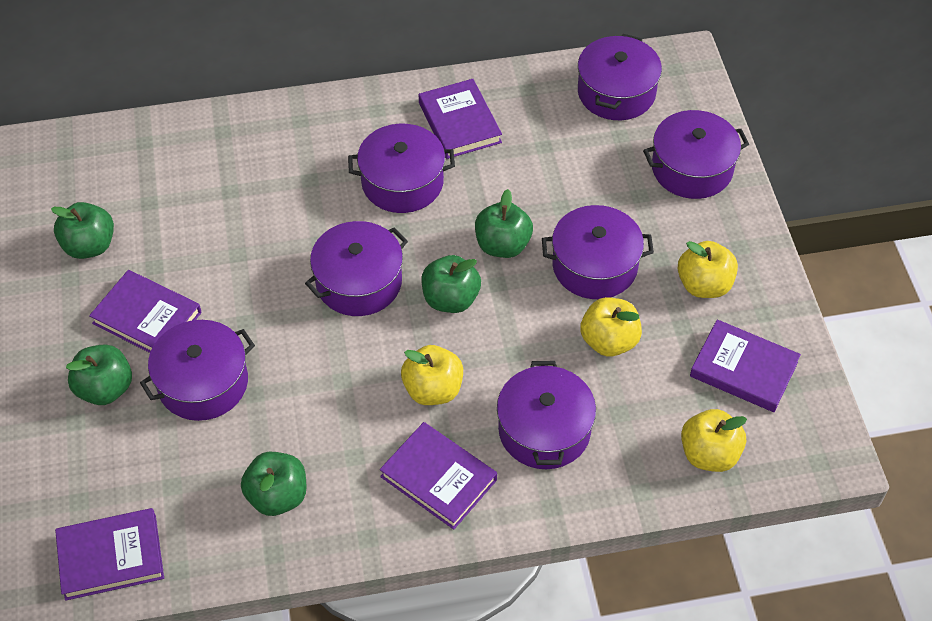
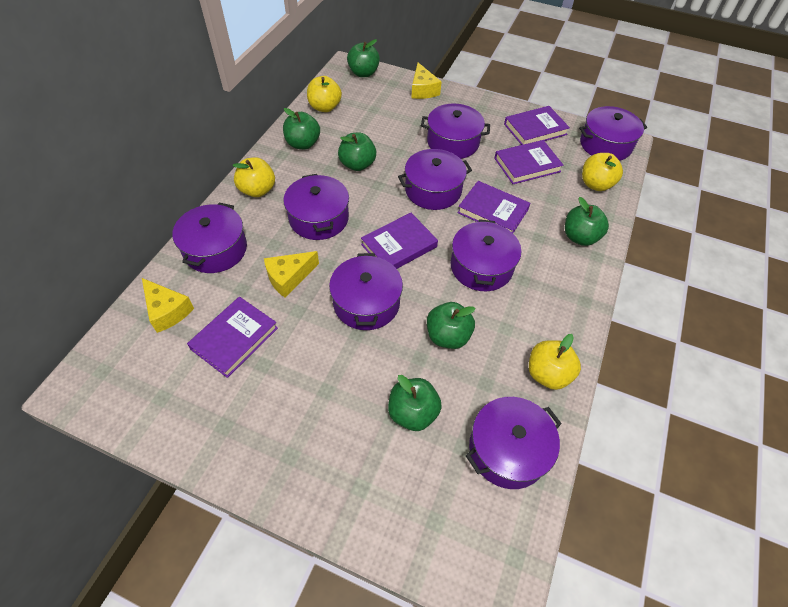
green apple: [51,202,114,259] [66,344,132,405] [241,452,307,516] [422,255,481,313] [475,189,533,258] = 5 -> [283,108,320,150] [338,133,376,171] [347,39,380,77] [388,375,442,431] [427,302,476,349] [565,197,609,246] = 6
purple pot: [140,320,255,421] [305,221,408,316] [348,124,455,213] [497,361,596,469] [542,205,654,299] [578,34,662,120] [643,110,749,199] = 7 -> [172,203,247,273] [283,174,349,240] [329,253,403,330] [398,149,472,210] [421,104,490,159] [451,219,521,291] [466,397,562,489] [579,106,647,161] = 8
yellow cheese: none = 0 -> [142,278,194,333] [264,251,319,298] [411,63,442,99] = 3

